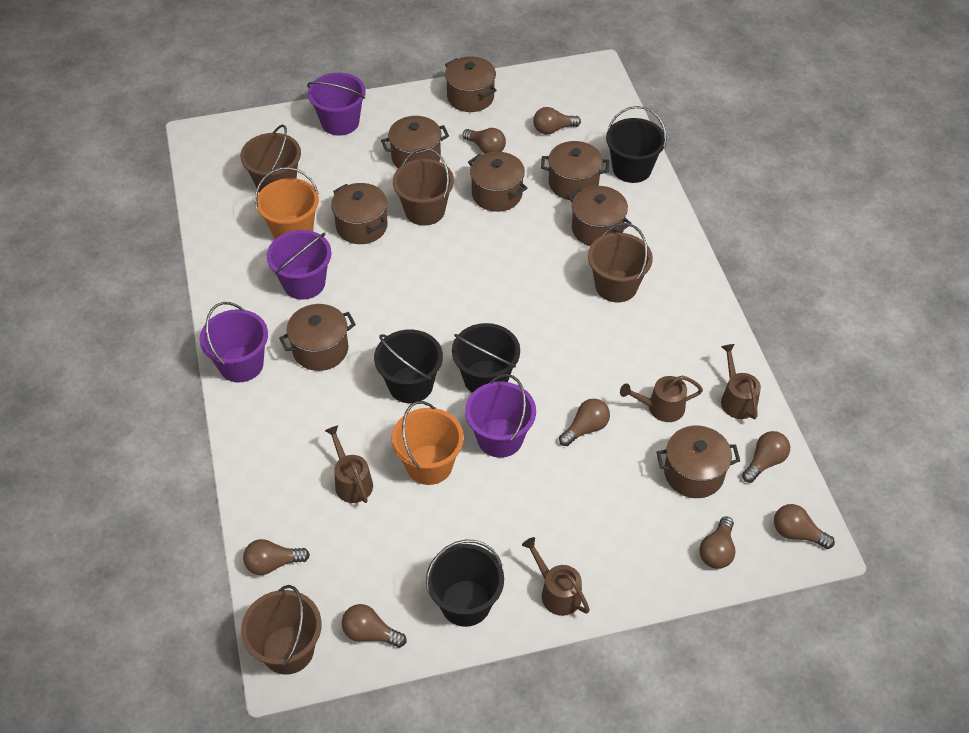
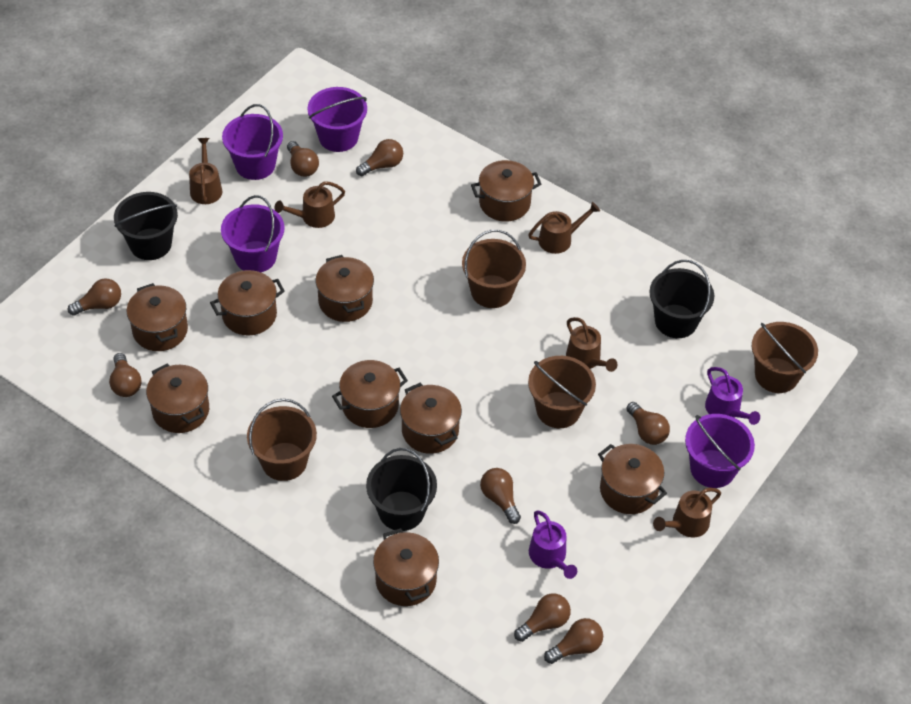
black bucket: [374,330,443,403] [426,539,504,627] [452,323,520,393] [606,106,667,183] = 4 -> [114,192,178,260] [366,448,437,531] [649,260,714,338] = 3
brown pot: [279,304,356,371] [331,183,388,244] [381,116,449,168] [445,57,497,112] [468,152,527,212] [541,141,609,200] [568,186,631,246] [657,426,740,498] = 8 -> [127,283,188,351] [146,364,209,433] [210,270,285,336] [316,255,374,322] [332,360,408,428] [373,528,439,606] [400,383,462,454] [471,160,541,222] [598,444,667,514] = 9
brown watering can: [325,425,373,503] [522,537,590,616] [620,376,703,422] [721,344,761,419] = 4 -> [189,138,222,204] [274,181,345,228] [528,202,600,254] [566,317,617,372] [653,488,721,537] = 5
orange bucket: [255,167,319,239] [391,401,464,485] = 2 -> none = 0
purple watering can: none = 0 -> [529,510,577,579] [705,367,760,425] = 2

